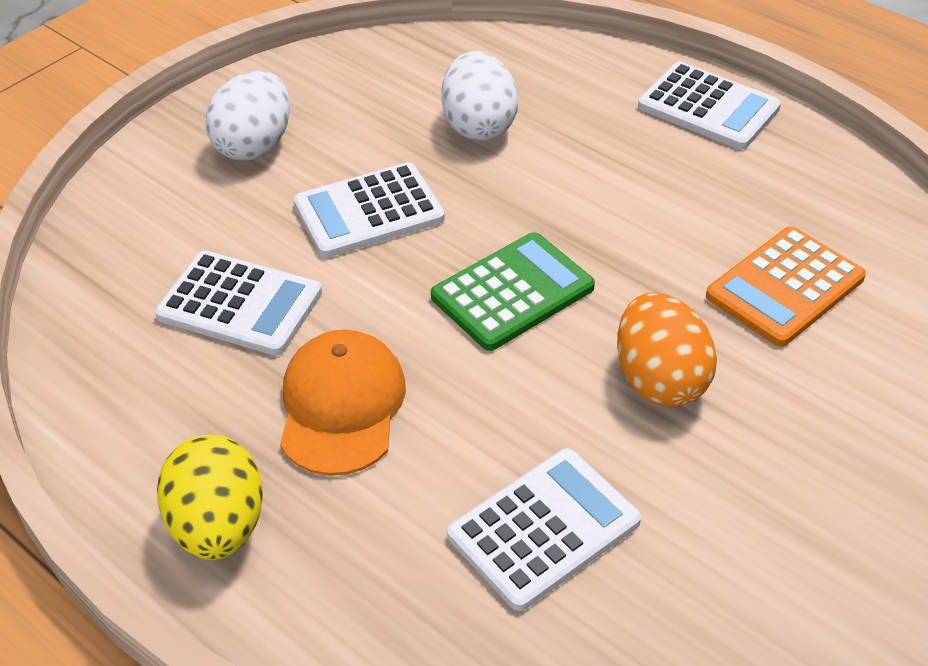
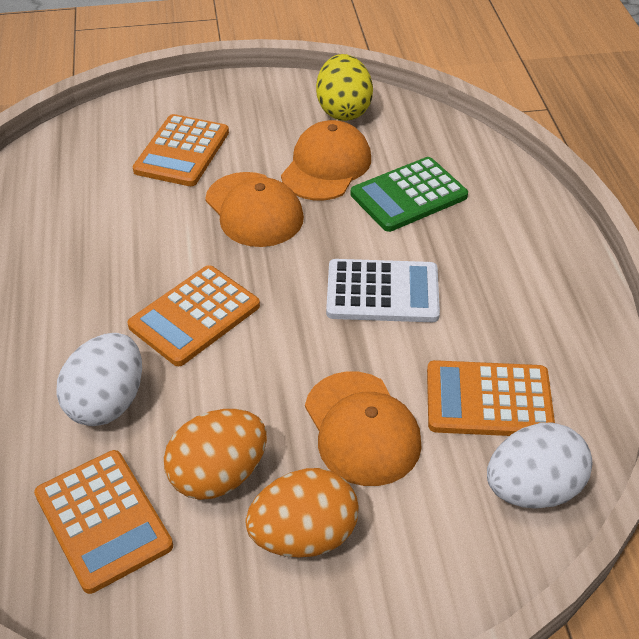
orange calculator: [706,226,866,347] = 1 -> [34,450,173,594] [128,265,260,366] [133,114,229,186] [427,360,555,436] = 4
orange cap: [280,330,406,476] = 1 -> [205,172,304,247] [281,120,371,201] [305,371,422,486] = 3
orange egg: [617,292,717,407] = 1 -> [164,409,267,500] [245,468,359,557] = 2
white calculator: [155,251,322,356] [293,162,445,258] [447,448,641,611] [638,62,781,149] = 4 -> [326,259,440,322] = 1

